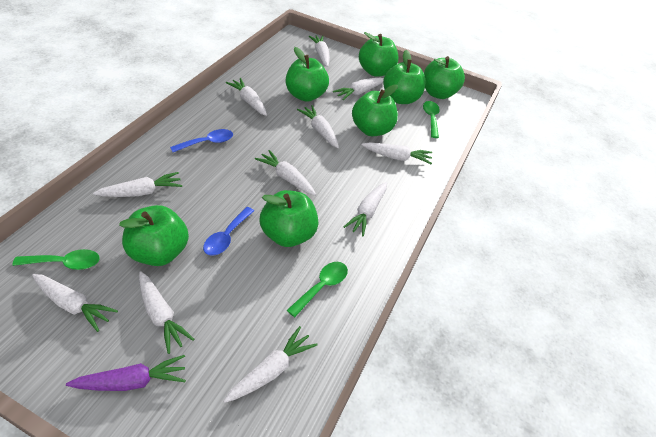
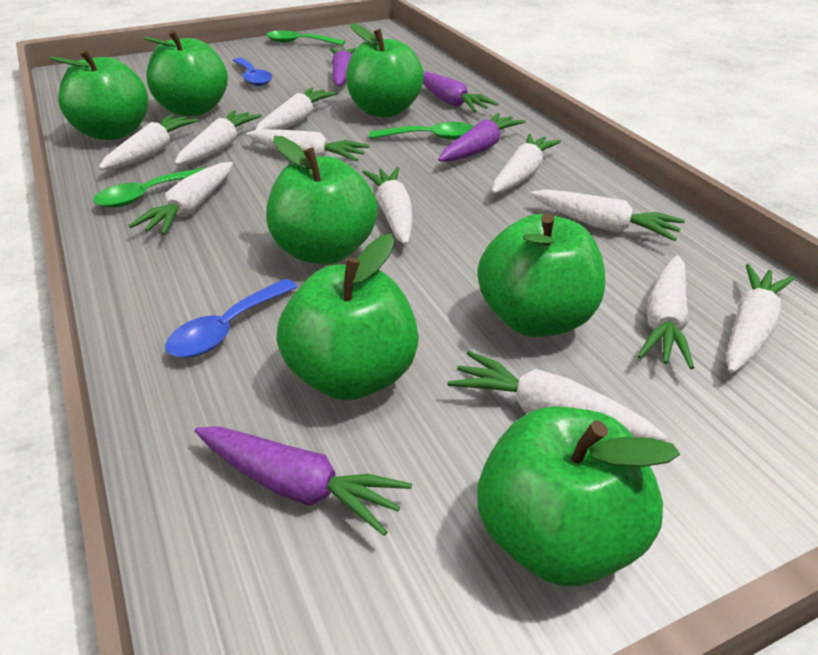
purple carrot: [66,355,186,391] = 1 -> [195,427,412,536] [330,48,356,86] [423,72,498,112] [438,113,526,162] = 4

